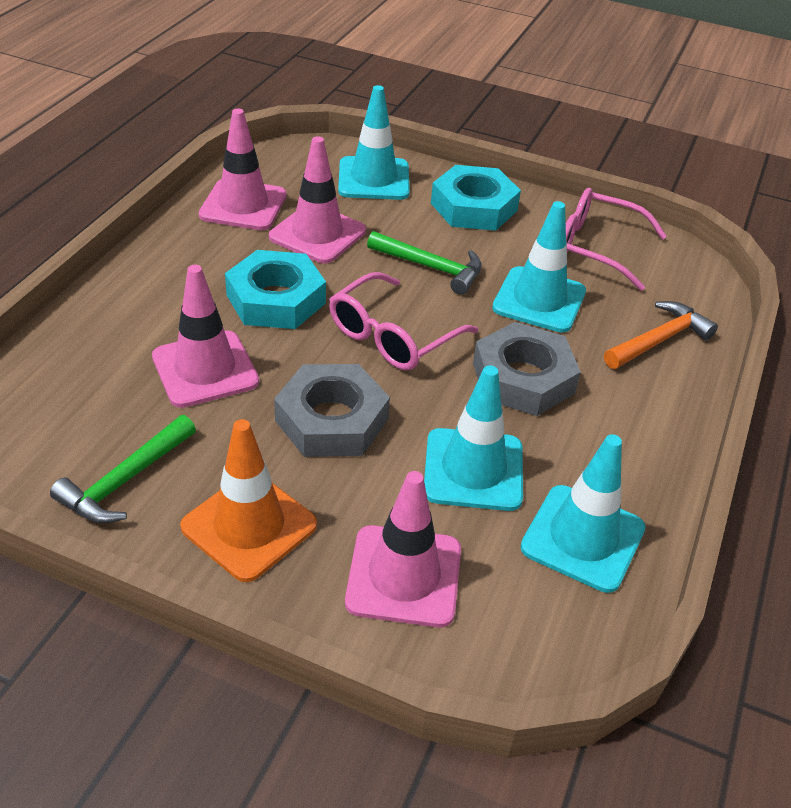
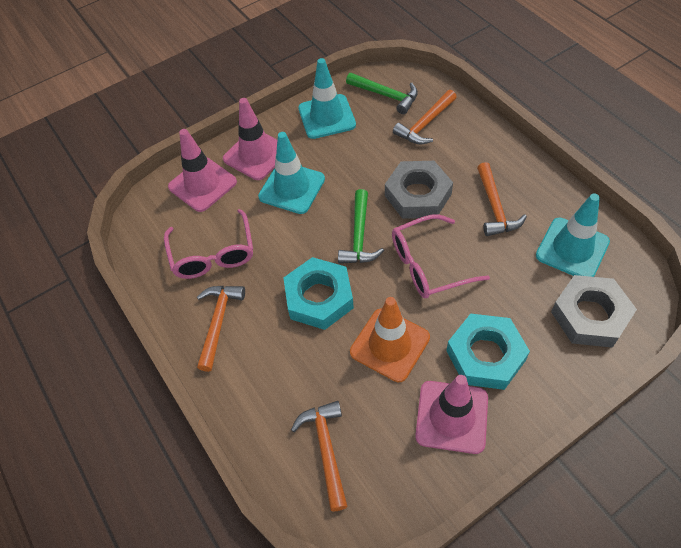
orange hammer: [604,301,718,369] = 1 -> [197,286,245,372] [291,401,348,512] [393,90,457,145] [477,162,527,236] = 4
pink traffic cone: [152,265,259,408] [199,109,287,230] [269,136,366,263] [345,471,461,628] = 4 -> [168,129,237,212] [223,98,277,180] [415,375,488,454] = 3
turquoise traffic cone: [338,85,410,200] [424,365,523,511] [492,201,586,333] [520,434,646,593] = 4 -> [258,132,325,214] [298,58,356,139] [536,194,610,277] = 3

